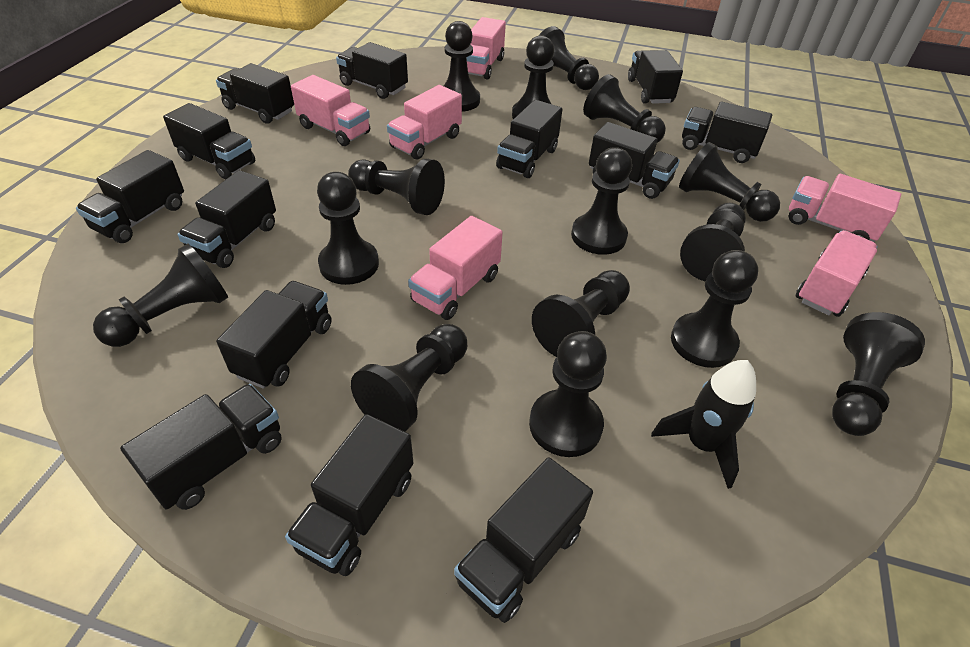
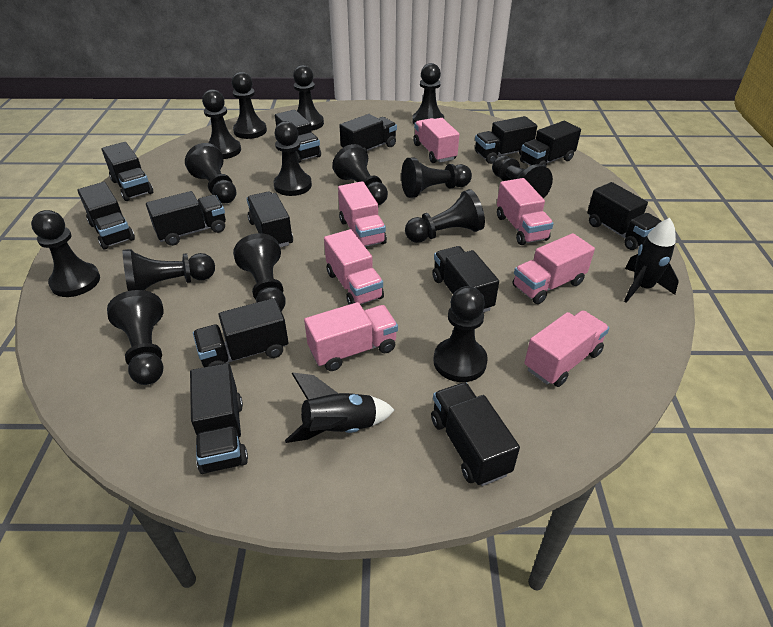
black rocket: [651,360,756,489] = 1 -> [285,373,394,443] [624,218,679,303] = 2
pink truck: [291,75,370,146] [387,85,462,159] [408,216,503,320] [466,17,506,80] [789,174,901,242] [796,230,877,317] = 6 -> [304,302,398,371] [324,229,384,305] [338,181,387,247] [413,118,459,163] [497,178,554,245] [513,233,595,304] [524,310,609,387] = 7

